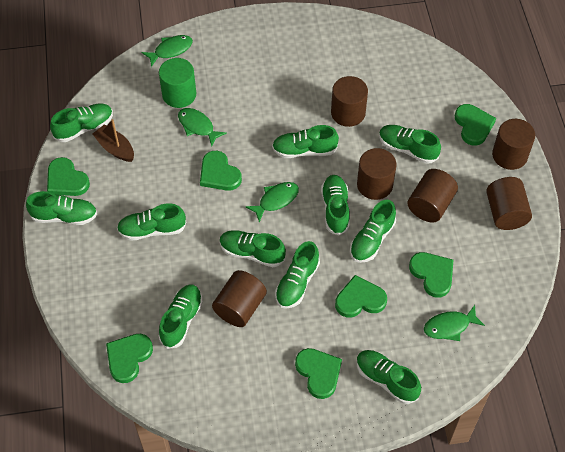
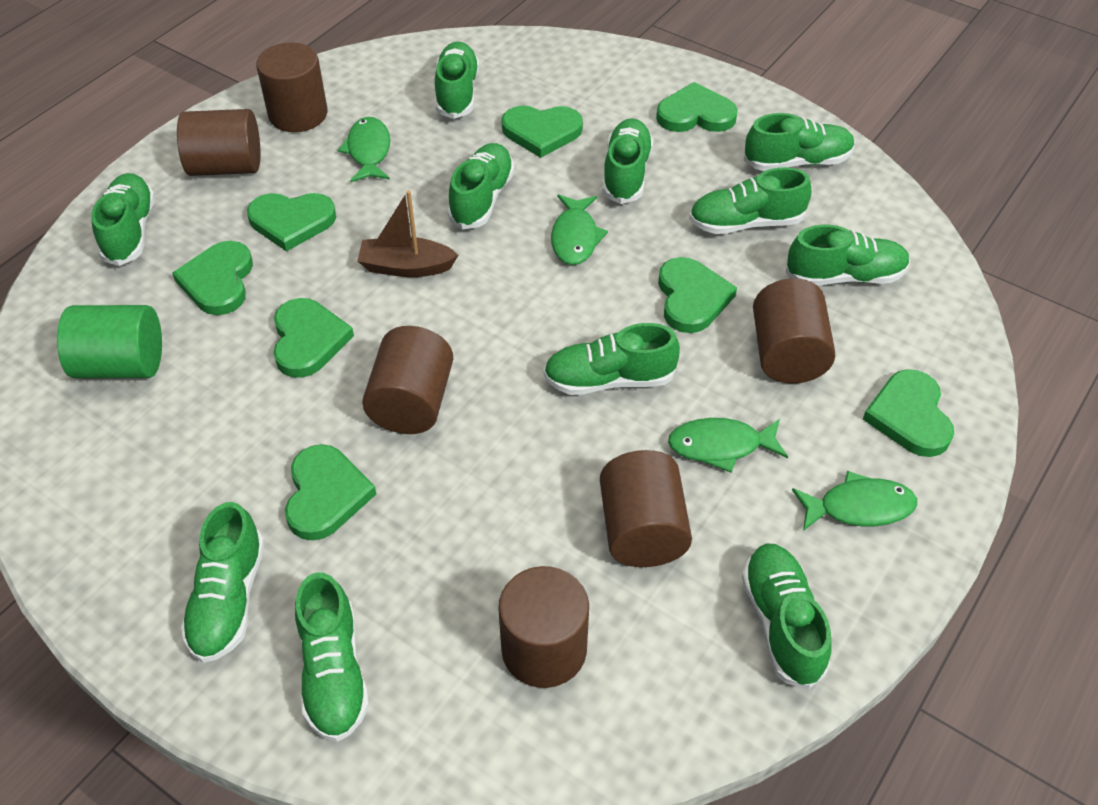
green heart: [47,157,90,196] [106,334,153,383] [200,151,242,191] [295,348,342,399] [335,275,387,318] [409,252,453,298] [455,104,496,146] = 7 -> [172,241,253,315] [247,193,336,252] [273,298,354,378] [285,444,376,540] [501,106,583,158] [656,82,738,132] [658,257,737,333] [863,369,954,457] = 8

